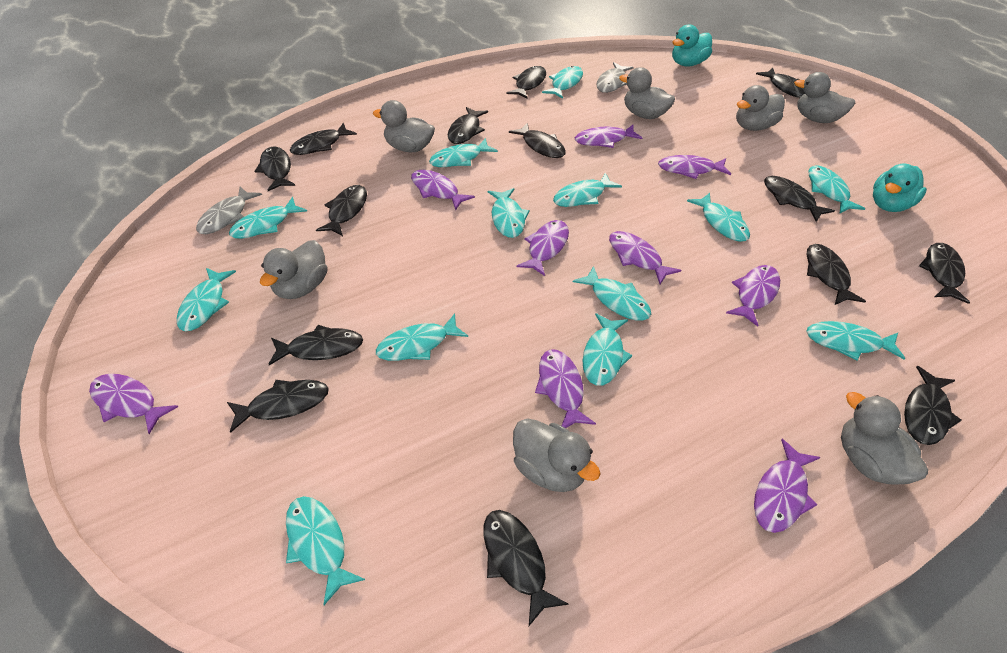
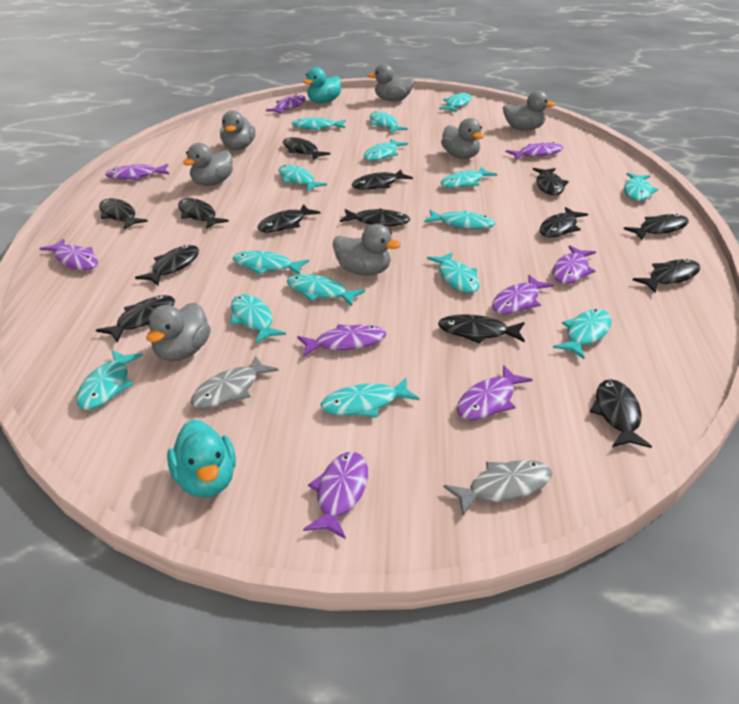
turquoise fish: [177,268,236,331] [229,197,307,239] [286,496,365,605] [376,313,468,361] [429,138,498,167] [488,188,530,238] [542,66,583,99] [553,172,622,207] [573,266,651,321] [582,313,632,386] [687,193,750,242] [806,321,905,361] [808,165,866,213] = 13 -> [76,350,143,410] [230,294,286,343] [233,251,309,274] [279,165,327,191] [287,274,365,306] [291,117,346,130] [321,377,420,417] [364,139,408,161] [370,111,408,133] [424,210,495,229] [427,252,480,293] [439,92,471,112] [441,167,497,188] [553,309,612,359] [624,173,658,201] = 15

